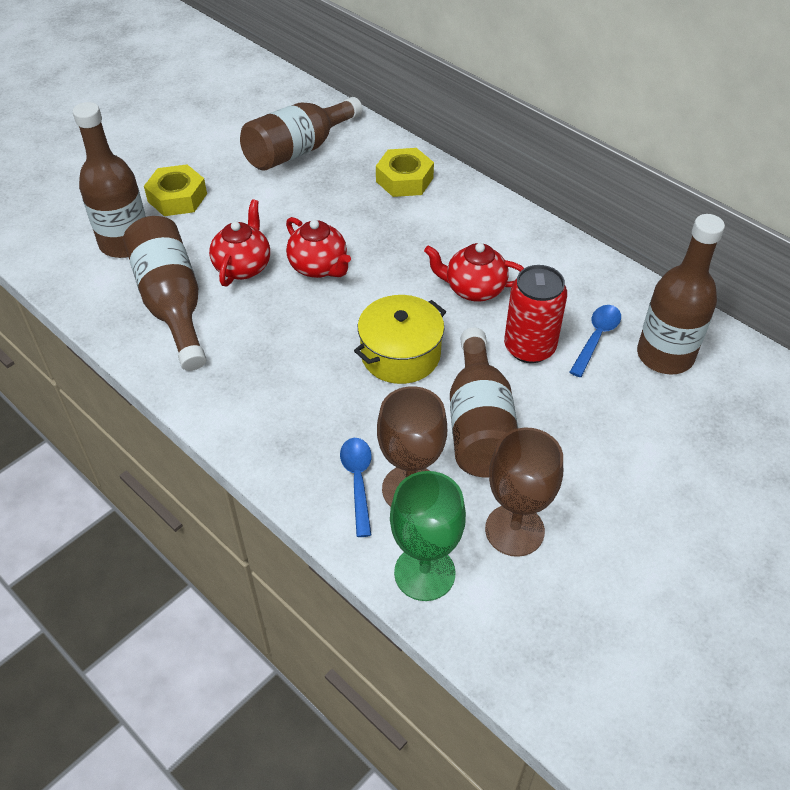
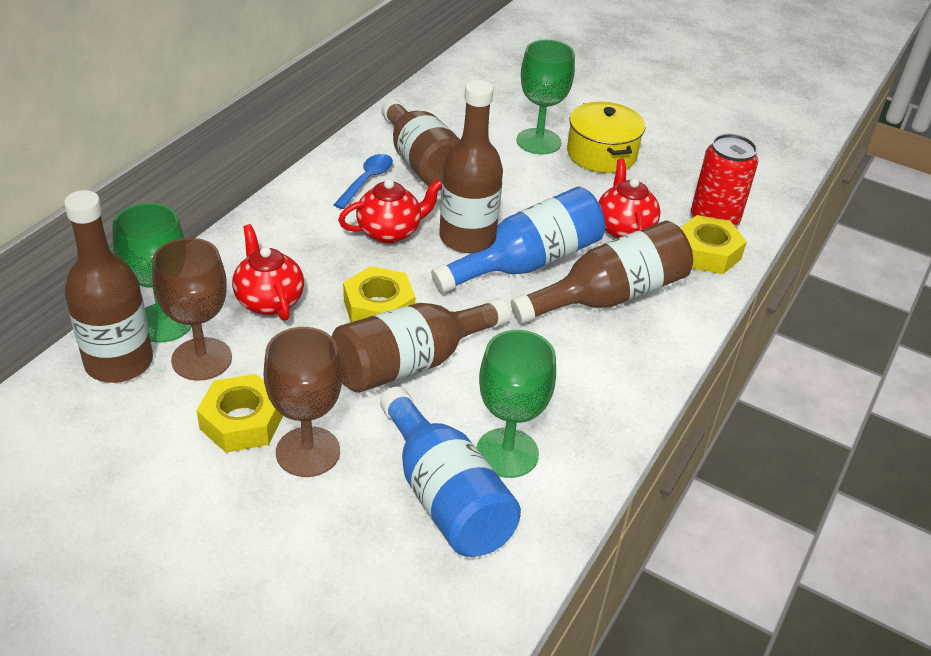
blue bottle: none = 0 -> [380,386,521,557] [431,186,605,294] = 2
blue spoon: [340,438,372,537] [569,305,621,377] = 2 -> [334,154,393,209] = 1
green goblet: [390,471,466,601] = 1 -> [112,203,192,343] [476,330,556,478] [516,40,575,154] = 3
yellow nut: [144,164,207,216] [376,148,434,197] = 2 -> [196,374,283,453] [343,266,415,322] [680,215,747,274] = 3

